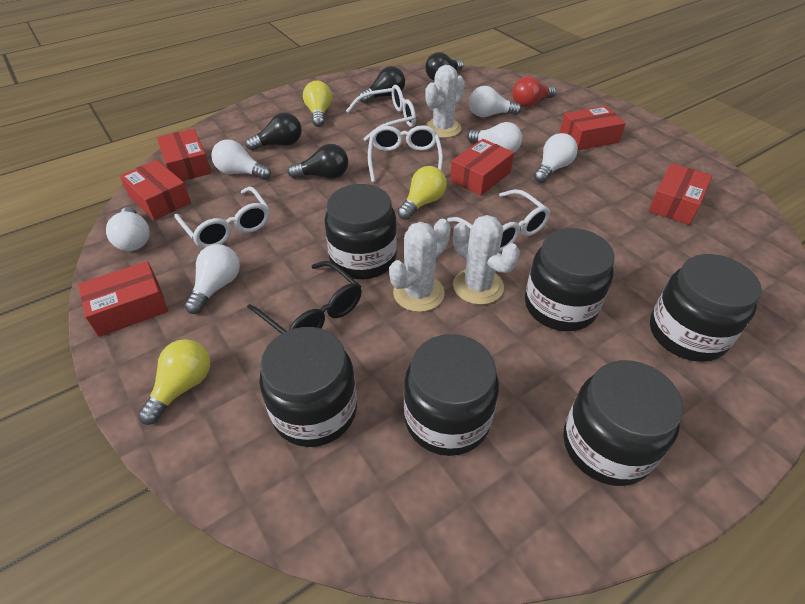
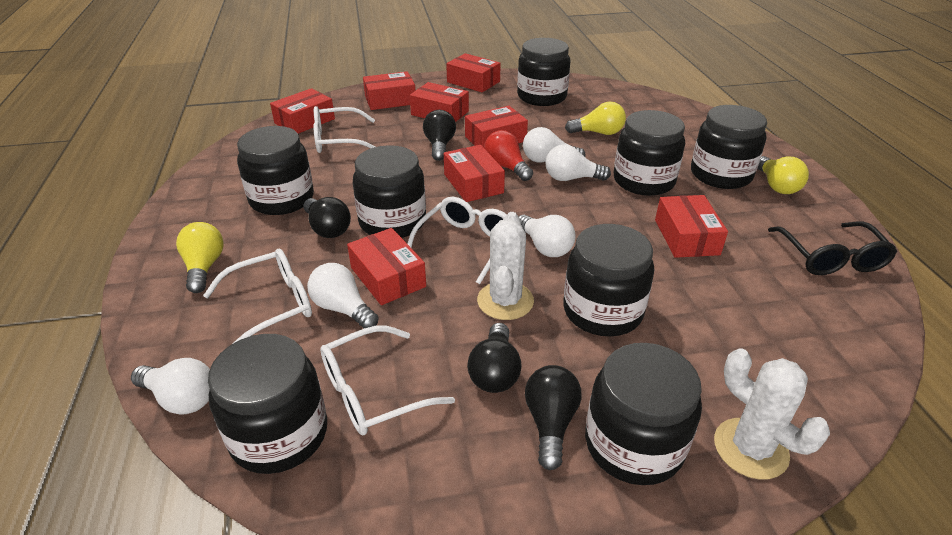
black jar: [259,327,357,447] [324,184,397,279] [404,334,499,456] [525,228,615,331] [563,360,683,486] [650,254,762,362] = 6 -> [208,334,327,474] [237,126,314,215] [353,145,426,238] [517,38,570,106] [563,224,654,336] [585,343,702,485] [614,110,685,196] [691,105,767,189] = 8
red box: [78,261,168,337] [120,160,191,220] [157,129,211,181] [450,139,514,196] [560,106,626,150] [648,163,712,225] = 6 -> [270,88,335,134] [347,228,426,305] [363,71,415,110] [410,82,469,122] [444,145,505,202] [446,53,501,92] [465,106,528,147] [655,195,728,258] = 8
white cactus: [389,219,451,312] [425,65,465,138] [453,215,520,305] = 3 -> [477,212,534,320] [714,348,830,479] = 2
white light bulb: [106,207,150,251] [185,244,240,314] [211,139,271,180] [467,122,522,153] [469,86,521,117] [534,133,578,183] = 6 -> [131,358,210,415] [307,263,379,329] [518,215,576,257] [523,127,586,162] [545,144,611,181] = 5

